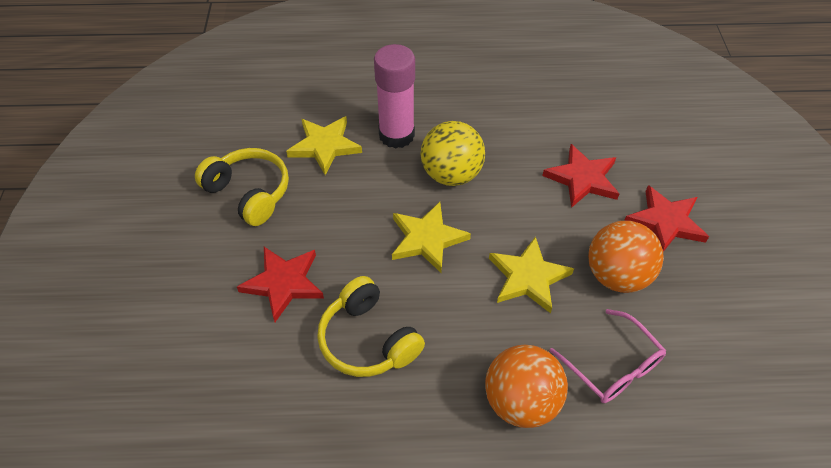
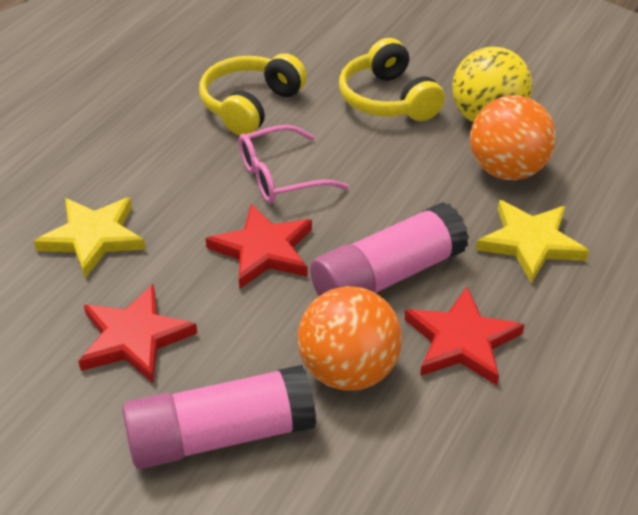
pink glue stick: [374,44,415,149] = 1 -> [123,365,316,469] [310,202,469,296] = 2
yellow star: [286,116,362,175] [392,202,471,273] [489,236,574,313] = 3 -> [34,197,146,278] [476,200,589,284] = 2

